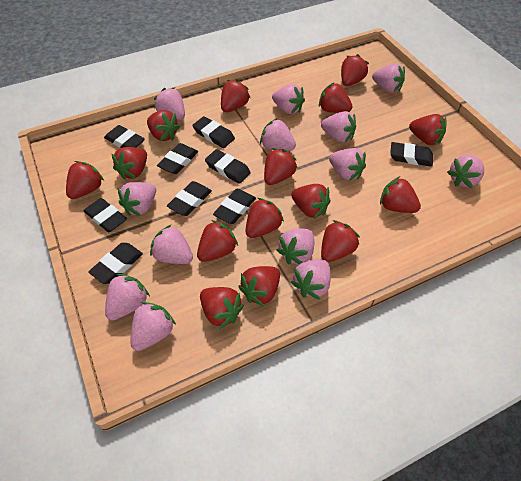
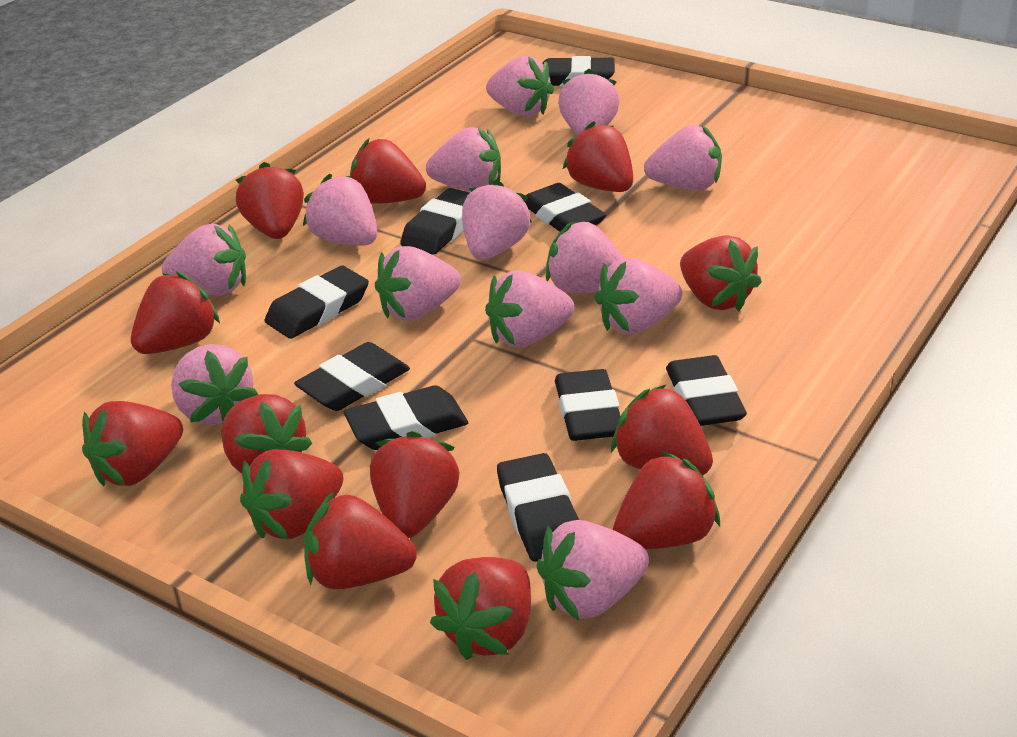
red strawberry: [66,161,104,199] [112,147,147,180] [147,110,180,141] [197,220,238,262] [200,287,244,329] [221,79,250,112] [238,266,280,307] [245,198,284,238] [264,148,298,185] [291,184,331,219] [319,83,353,113] [321,220,360,262] [341,54,369,86] [380,176,421,213] [409,114,446,145] = 15 -> [82,401,183,486] [131,271,220,354] [221,394,313,474] [236,162,304,239] [240,450,343,539] [304,491,417,589] [350,139,426,204] [370,431,460,538] [430,557,531,660] [563,121,633,192] [611,384,713,475] [613,451,720,549] [680,235,762,311] = 13

